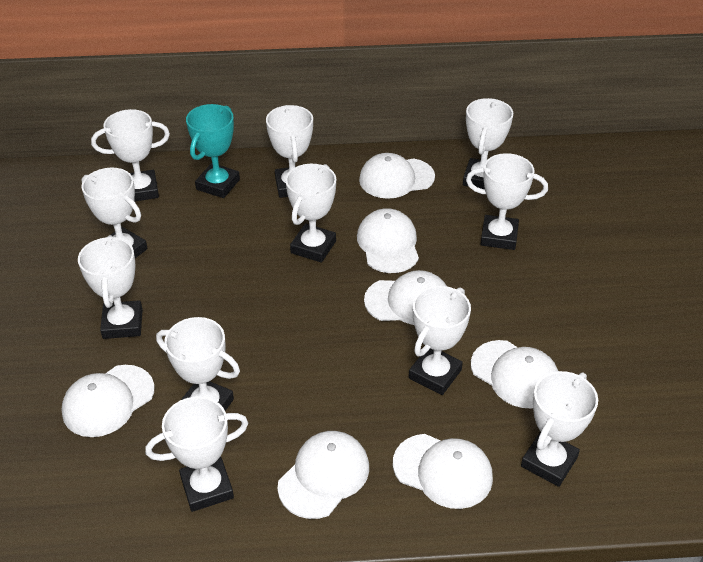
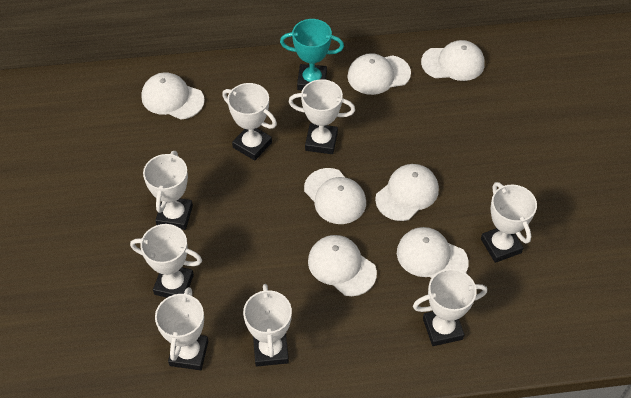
white trophy: [78,235,143,339] [81,168,148,258] [91,109,170,202] [145,396,248,512] [156,317,240,411] [266,105,313,198] [285,164,336,263] [409,286,471,395] [463,98,513,189] [466,153,548,250] [521,371,598,487] = 11 -> [130,224,202,298] [143,151,193,230] [155,287,208,370] [222,83,277,161] [243,284,292,366] [289,79,355,154] [413,269,487,346] [481,182,537,263] = 8

